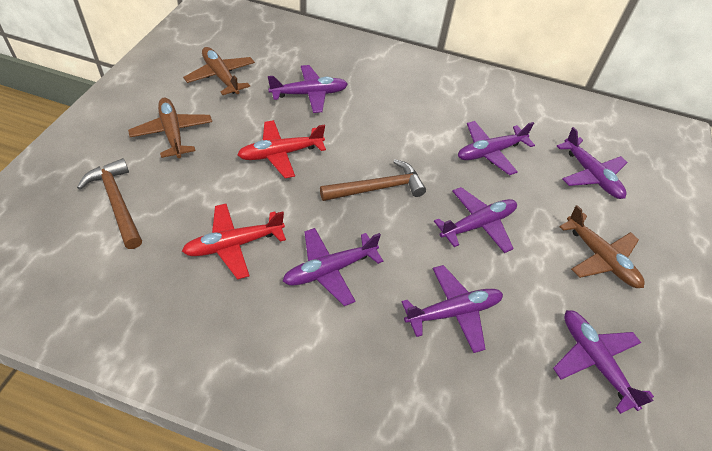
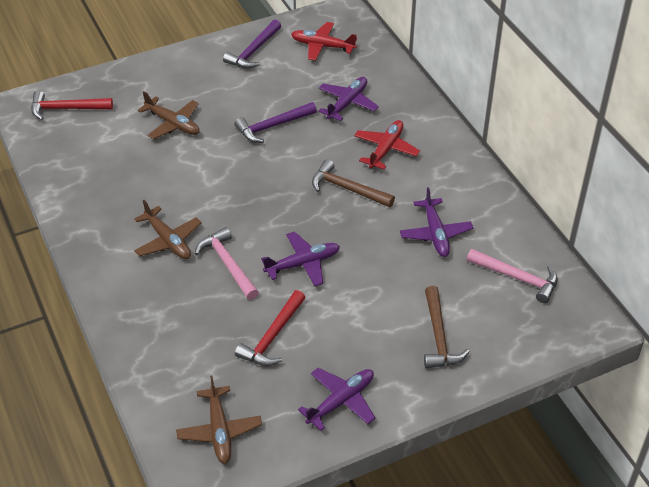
pink hammer: none = 0 -> [195,227,259,300] [467,249,558,303] = 2
purple hammer: none = 0 -> [223,20,281,69] [234,102,317,143] = 2
purple plane: [268,65,348,113] [282,228,383,306] [402,265,503,353] [434,187,517,253] [458,121,535,175] [553,310,654,414] [557,127,628,199] = 7 -> [261,231,340,287] [298,368,375,431] [318,77,379,121] [400,187,473,257] = 4
red hammer: none = 0 -> [31,91,113,120] [235,290,306,366] = 2

